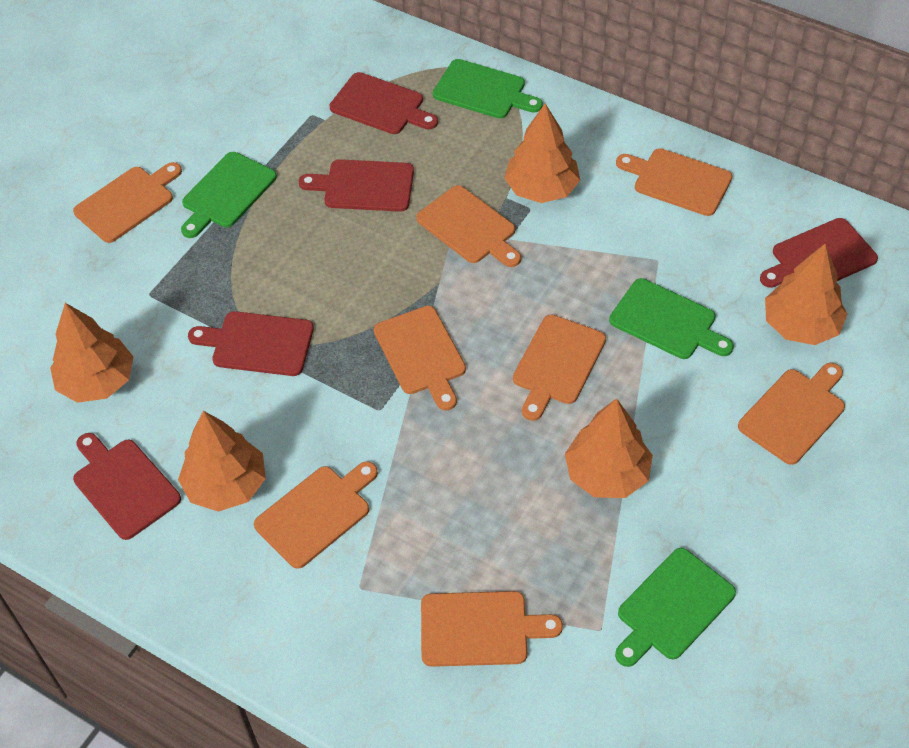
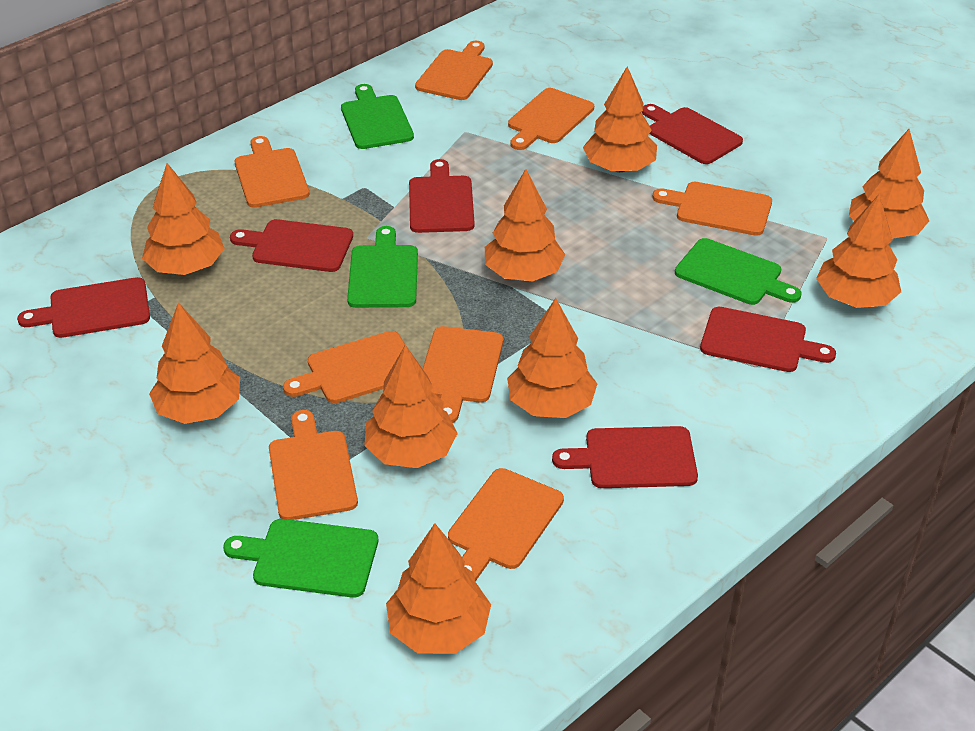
orange tree: [50,303,134,403] [178,411,266,512] [504,104,580,203] [565,398,653,498] [765,244,847,345] = 5 -> [142,163,225,275] [149,302,240,424] [364,345,458,468] [386,523,491,654] [485,169,565,281] [507,298,597,418] [583,66,657,172] [816,194,901,308] [849,129,929,239] = 9
red cutting board: [73,433,181,540] [188,311,314,376] [299,159,414,212] [330,72,438,134] [760,218,878,288] = 5 -> [17,277,150,338] [230,219,353,272] [409,159,475,233] [552,426,698,488] [642,104,743,164] [700,307,836,372] = 6

